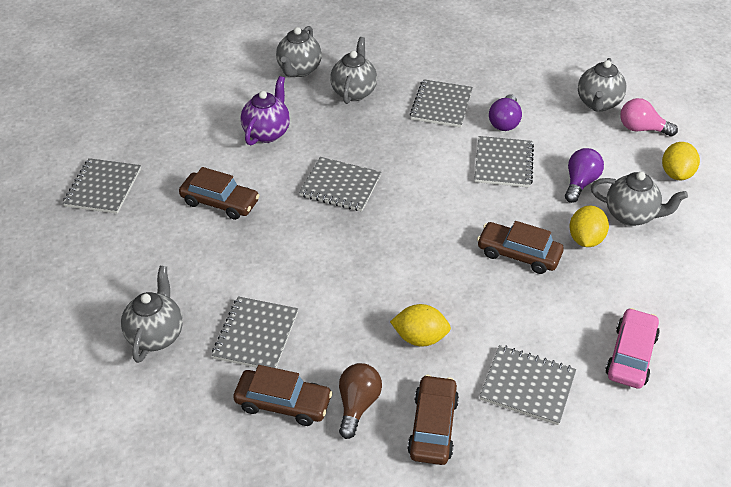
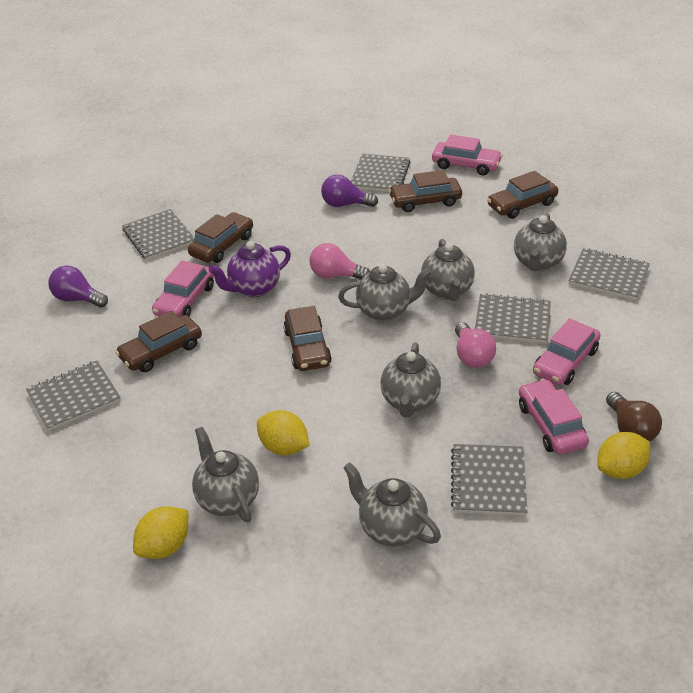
brown car: [179,167,260,220] [233,365,333,426] [407,375,459,465] [477,221,564,274] = 4 -> [115,311,202,372] [188,212,253,263] [283,306,332,371] [388,170,462,212] [487,171,558,219] = 5
grey teapot: [121,266,183,363] [276,26,322,77] [330,37,377,104] [578,58,627,112] [591,172,688,226] = 5 -> [192,427,259,522] [338,264,432,321] [343,462,441,546] [380,342,441,418] [421,239,475,301] [514,213,567,271] = 6
pink car: [605,308,660,389] = 1 -> [152,261,214,317] [432,135,503,175] [519,379,589,455] [533,318,600,385] = 4
pink light bulb: [620,98,678,137] = 1 -> [309,243,370,280] [455,322,496,368] = 2

